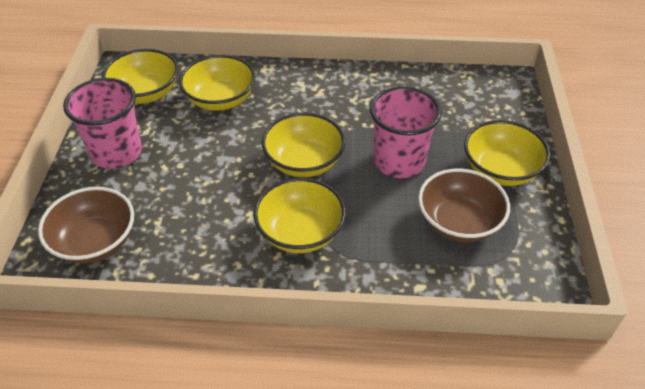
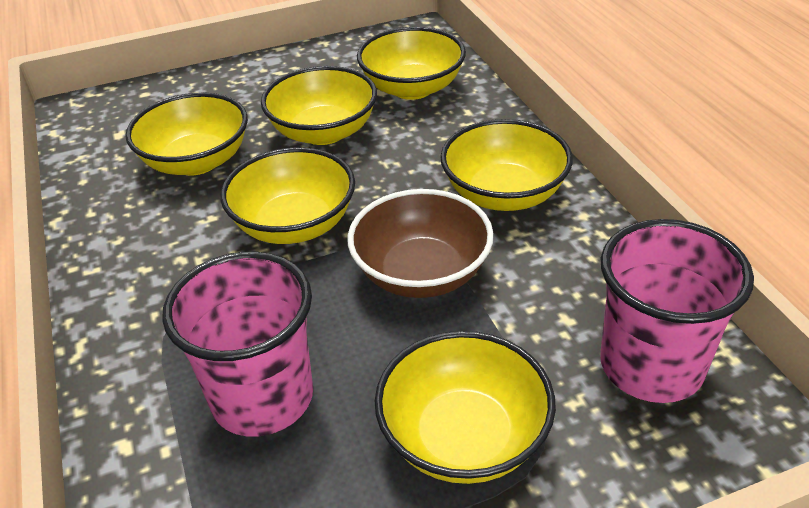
brown bowl: [38,187,134,264] [418,169,510,242] = 2 -> [347,189,494,298] = 1
yellow bowl: [102,49,179,104] [179,55,256,111] [253,178,346,253] [262,113,345,177] [464,120,550,186] = 5 -> [125,93,248,176] [220,147,355,244] [261,66,377,145] [357,27,466,100] [375,331,556,484] [440,119,573,211] = 6

